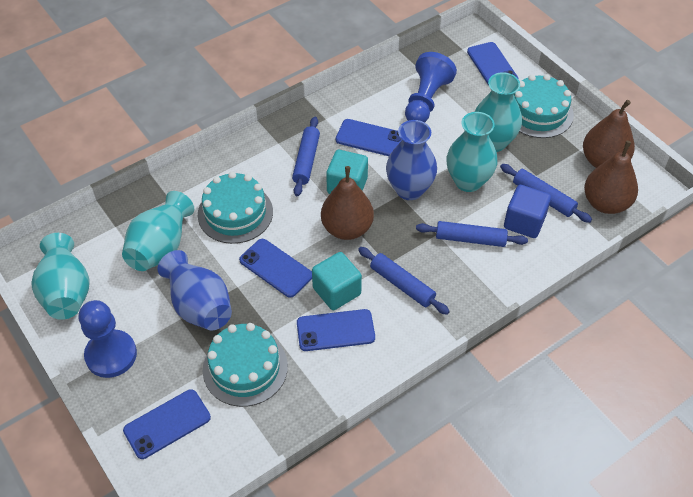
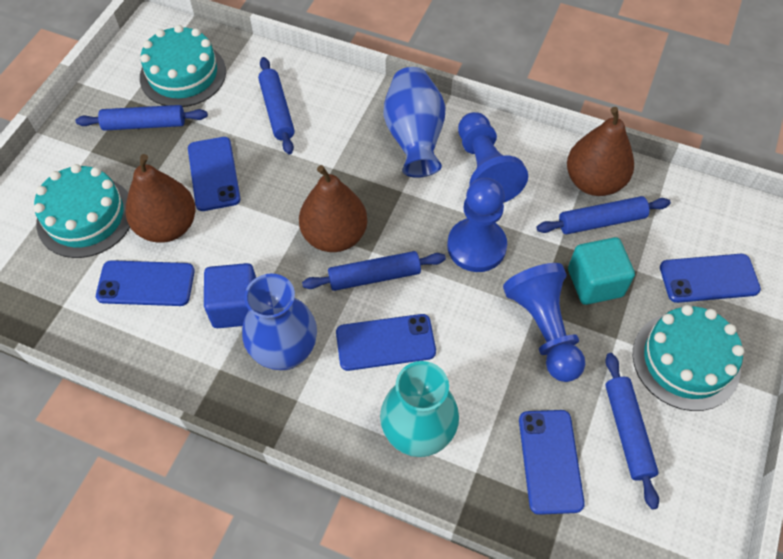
blue pawn: [78,300,137,378] [405,52,457,122] = 2 -> [447,178,507,272] [458,112,528,202] [503,263,585,382] = 3
blue rolling pin: [292,117,320,196] [358,247,450,315] [416,221,528,247] [500,164,592,223] = 4 -> [75,105,208,131] [258,57,295,155] [302,251,446,291] [537,196,671,234] [605,353,659,510] = 5
turquoise cube: [312,252,362,310] [326,150,368,194] = 2 -> [568,237,635,305] = 1
turquoise vase: [31,233,89,320] [122,191,194,271] [447,112,497,192] [475,72,522,152] = 4 -> [380,361,459,457] = 1

